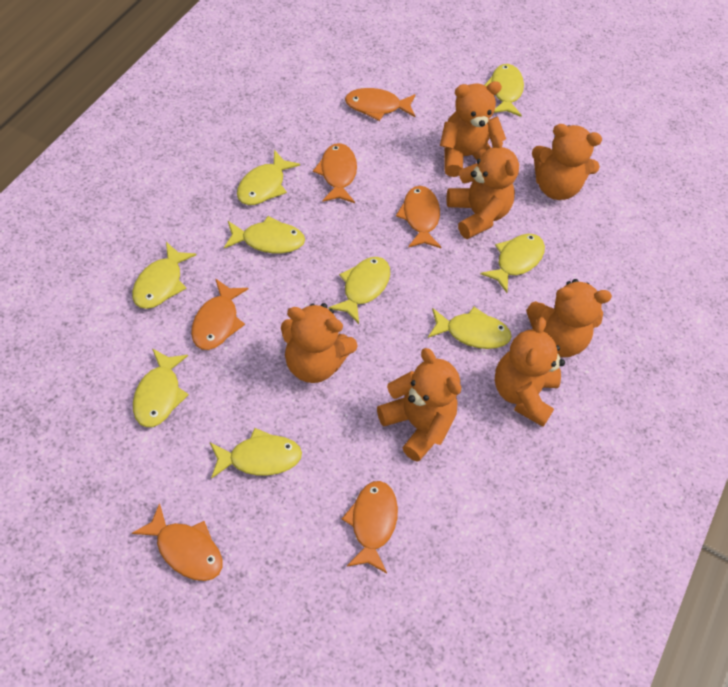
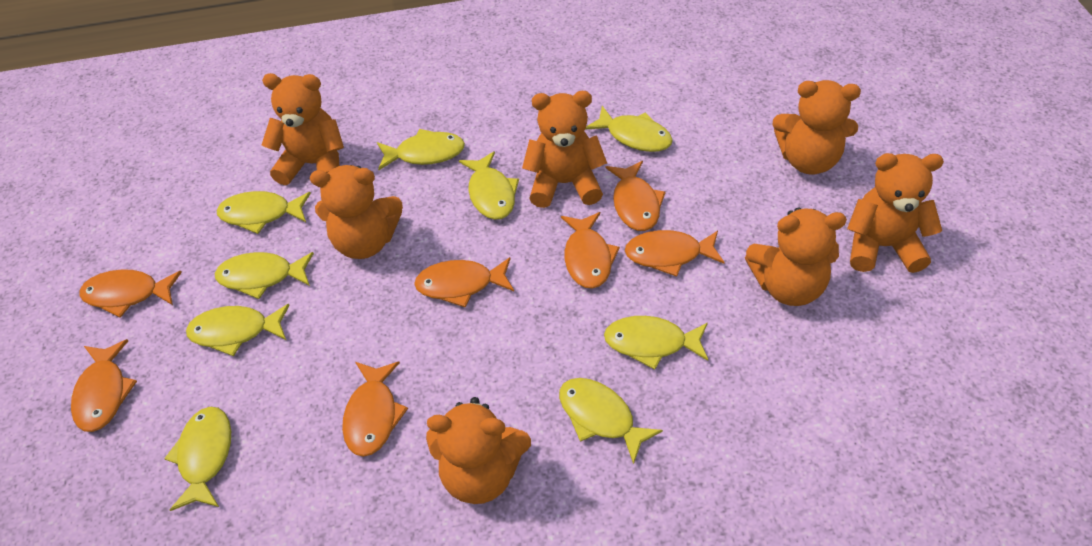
orange fish: [132,503,223,581] [191,278,248,350] [313,143,357,203] [342,481,398,573] [345,88,416,121] [396,186,441,248] = 6 -> [71,339,137,432] [79,269,182,318] [342,362,408,457] [414,257,514,308] [561,212,620,289] [606,161,666,231] [625,230,724,277] = 7

